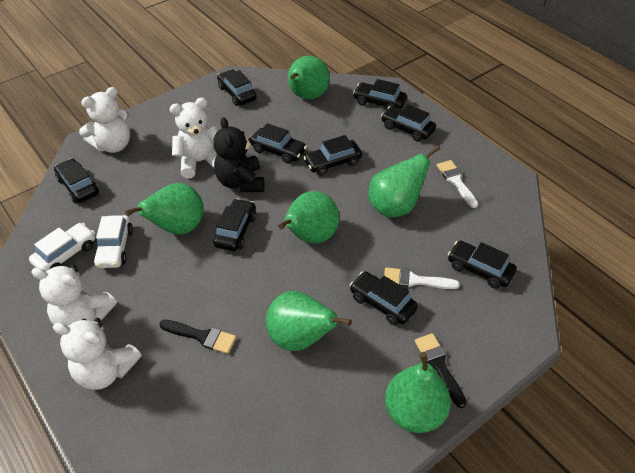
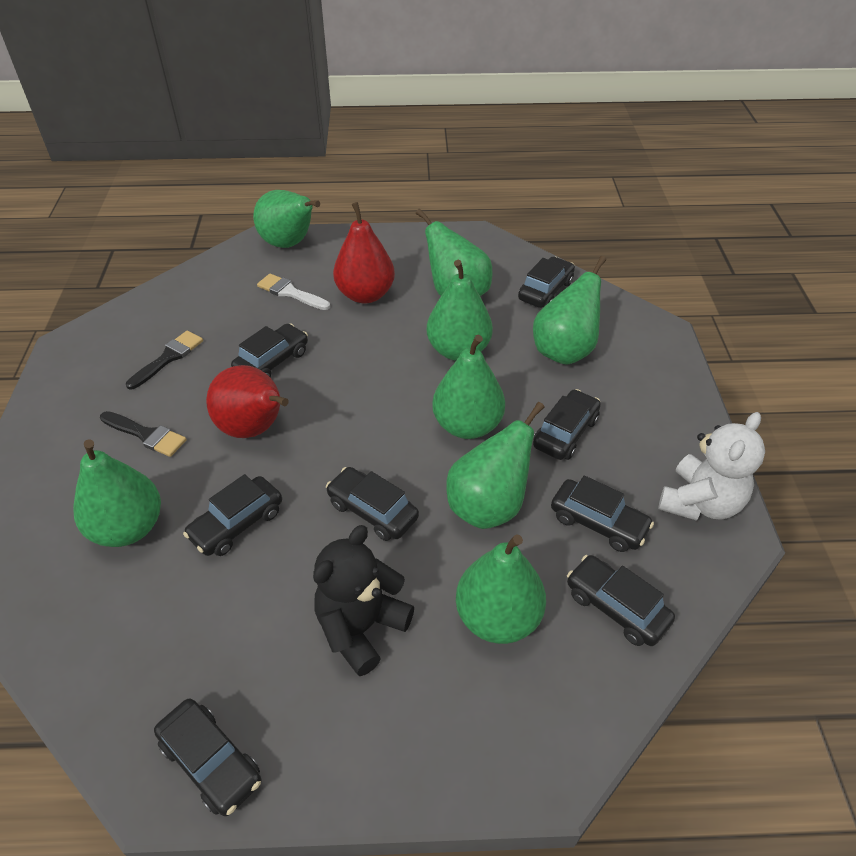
black car: [54,158,99,203] [213,198,256,251] [217,69,257,106] [251,123,307,164] [303,135,362,175] [350,271,418,325] [353,79,407,109] [381,105,436,142] [448,241,517,289] = 9 -> [154,698,261,816] [183,474,282,556] [231,323,308,377] [326,467,419,541] [518,257,575,308] [533,389,601,460] [551,475,654,552] [567,555,675,646] = 8
green pear: [125,183,204,235] [265,291,352,351] [278,191,339,243] [288,56,330,99] [368,145,441,217] [385,352,451,433] = 6 -> [73,439,161,547] [253,190,320,248] [416,209,492,296] [427,260,493,361] [432,335,505,439] [446,402,544,529] [456,534,546,644] [533,256,606,365] = 8
red pear: none = 0 -> [206,365,289,438] [333,202,395,304] = 2
white brush: [384,267,460,289] [437,160,478,208] = 2 -> [257,274,330,310] = 1
white car: [29,223,95,272] [94,215,133,268] = 2 -> none = 0
white teddy bear: [31,265,117,327] [53,318,142,390] [79,87,130,153] [169,98,218,179] = 4 -> [658,412,765,521] = 1

